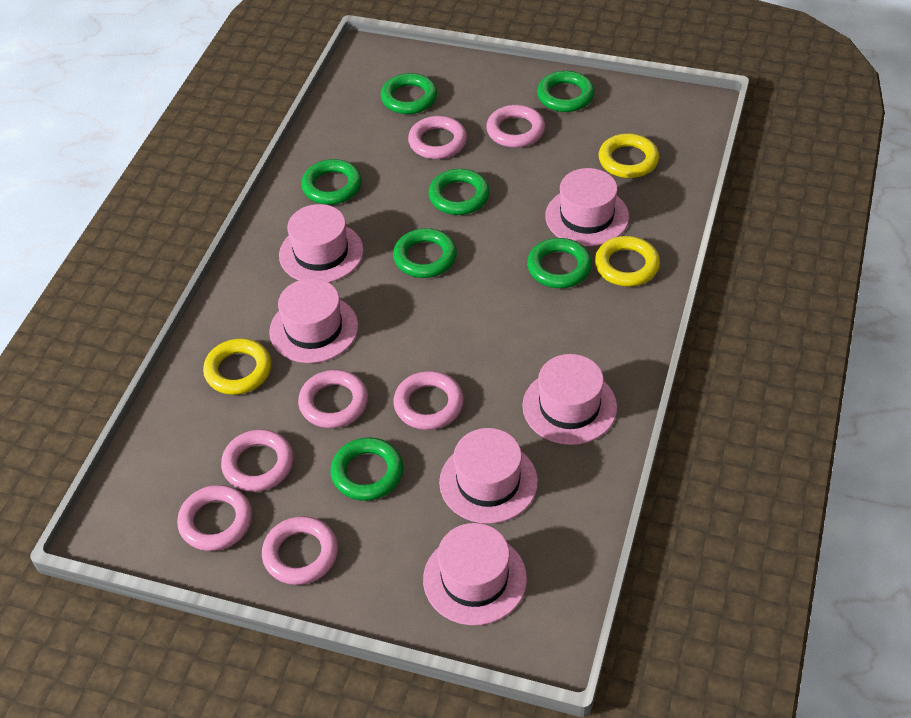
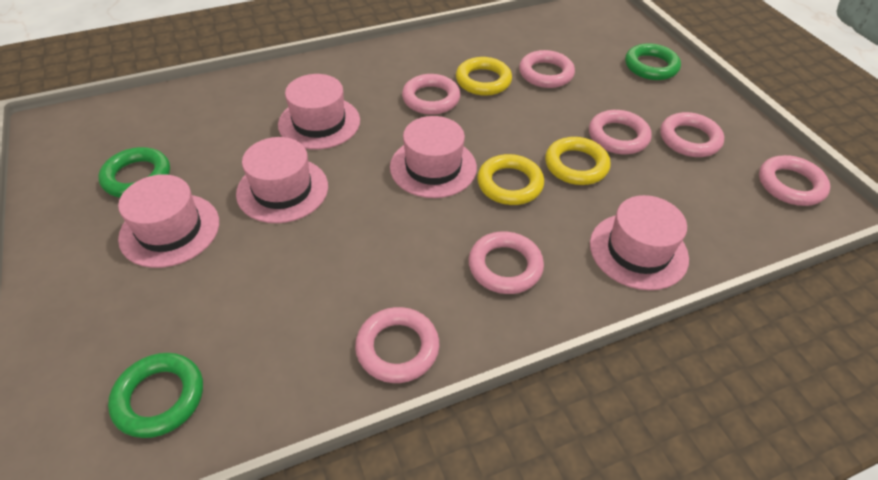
green ring: [301,159,362,205] [330,437,403,501] [381,73,437,114] [393,228,457,278] [428,169,490,215] [527,238,592,288] [537,71,594,112] = 7 -> [98,147,170,198] [108,353,203,438] [625,43,681,80] = 3
pink hat: [269,278,358,363] [279,204,363,283] [423,523,527,625] [439,428,538,524] [522,354,617,445] [545,168,629,246] = 6 -> [118,174,219,268] [236,137,328,223] [278,74,360,150] [390,116,477,198] [590,195,689,290] = 5

